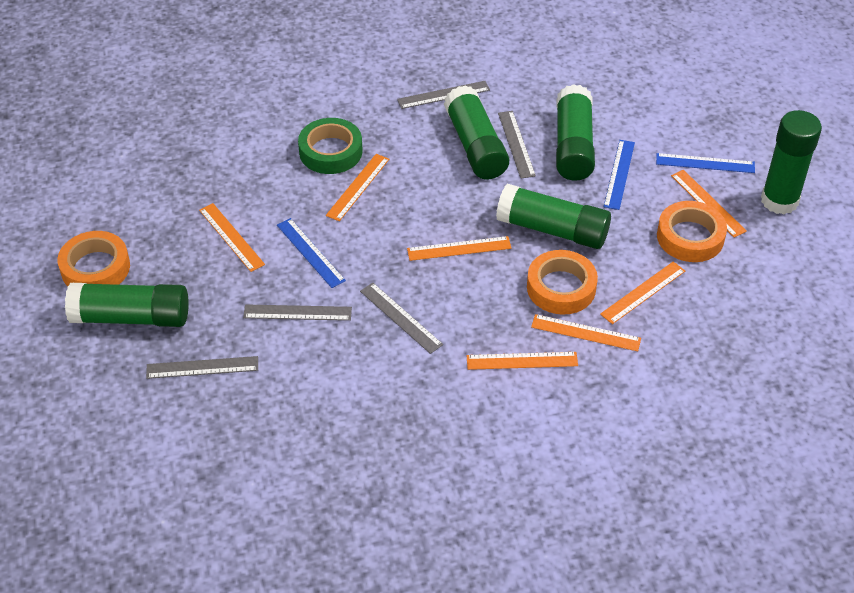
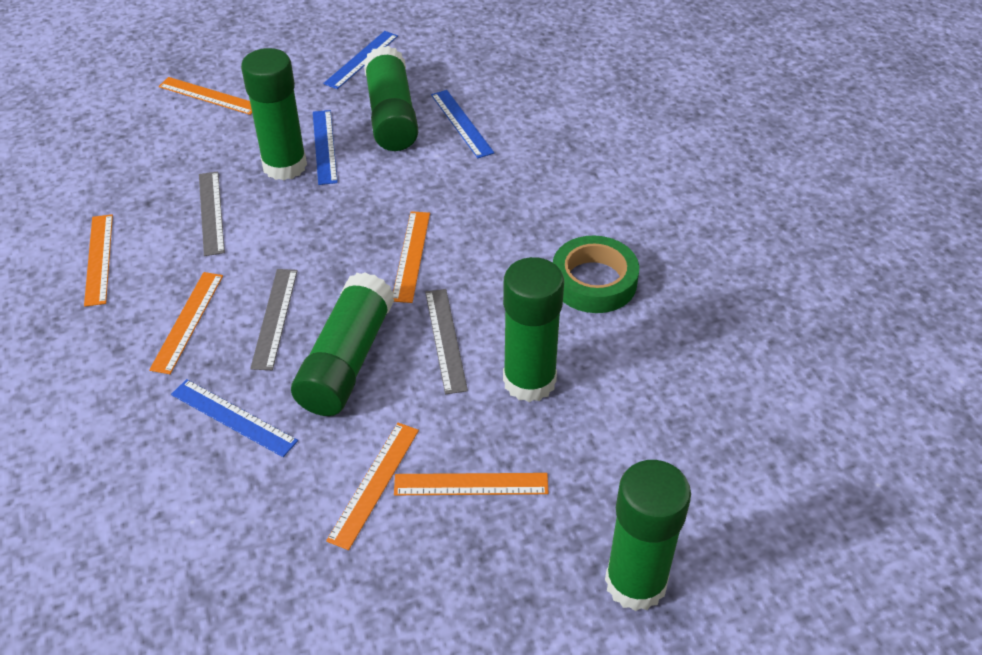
blue ruler: [277,218,346,288] [604,140,635,210] [656,153,755,173] = 3 -> [171,379,298,457] [313,110,338,185] [323,31,398,89] [431,90,494,158] = 4
grey ruler: [146,356,258,379] [243,304,352,321] [360,283,443,354] [397,81,490,109] [498,111,536,179] = 5 -> [199,171,225,256] [250,269,298,370] [425,289,468,394] = 3
orange ruler: [199,203,265,272] [326,154,389,221] [407,236,511,261] [466,352,578,370] [531,314,641,352] [600,261,685,324] [671,170,747,238] = 7 -> [84,214,113,307] [149,272,223,374] [158,77,252,115] [326,423,419,550] [393,211,430,303] [394,473,549,495] = 6
orange tape: [57,231,130,286] [527,250,598,315] [657,201,727,262] = 3 -> none = 0

